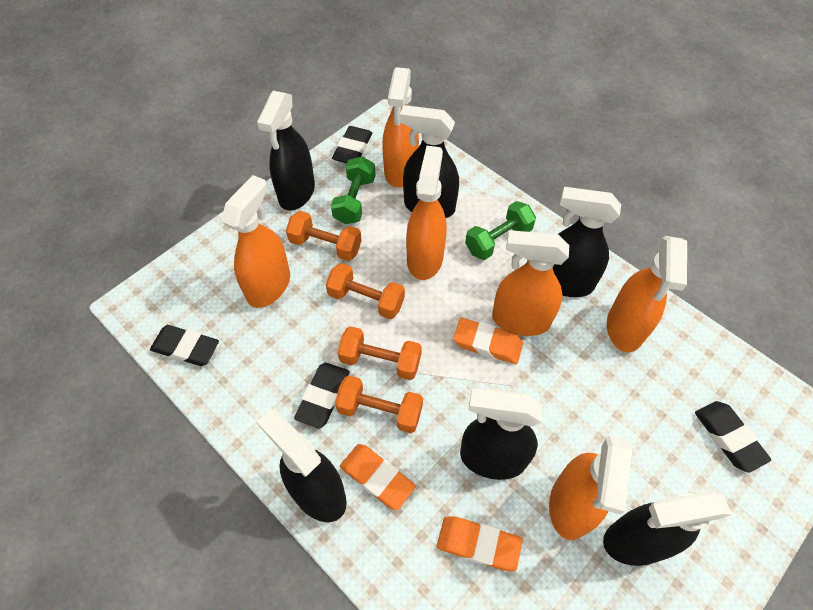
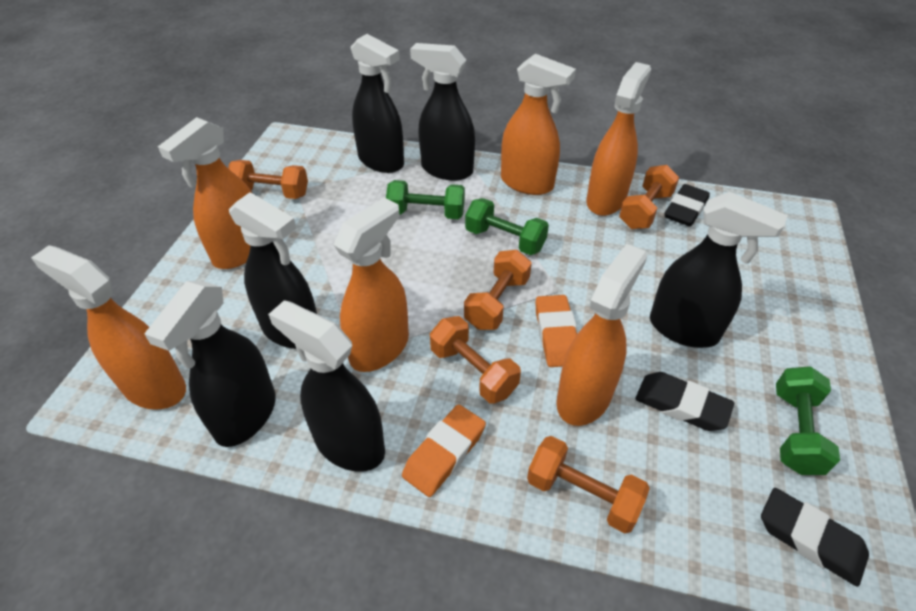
black eraser: [150,325,219,366] [294,363,350,429] [332,126,372,163] [695,401,771,473] = 4 -> [635,372,734,431] [664,184,710,226] [761,488,869,586] = 3
green dumbbell: [331,156,376,224] [465,201,536,260] = 2 -> [386,180,465,219] [465,198,549,255] [776,366,840,475] = 3
orange dumbbell: [286,211,362,261] [326,263,405,319] [335,375,423,433] [338,326,422,380] = 4 -> [228,160,308,199] [430,316,521,403] [464,250,532,330] [527,436,650,533] [619,165,679,229] = 5
orange eraser: [340,444,416,510] [437,516,523,571] [453,318,523,364] = 3 -> [402,404,486,497] [536,295,577,367] = 2

